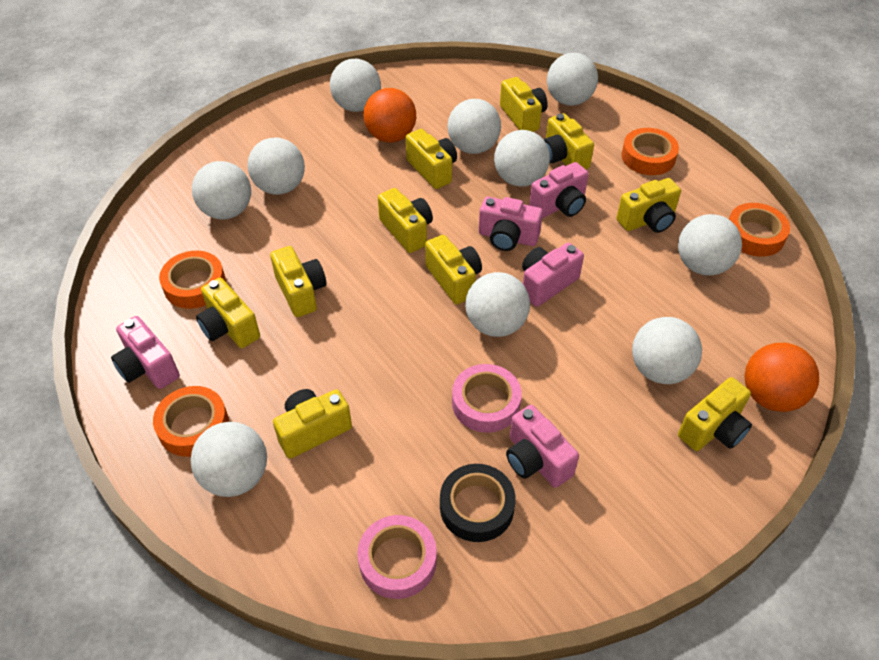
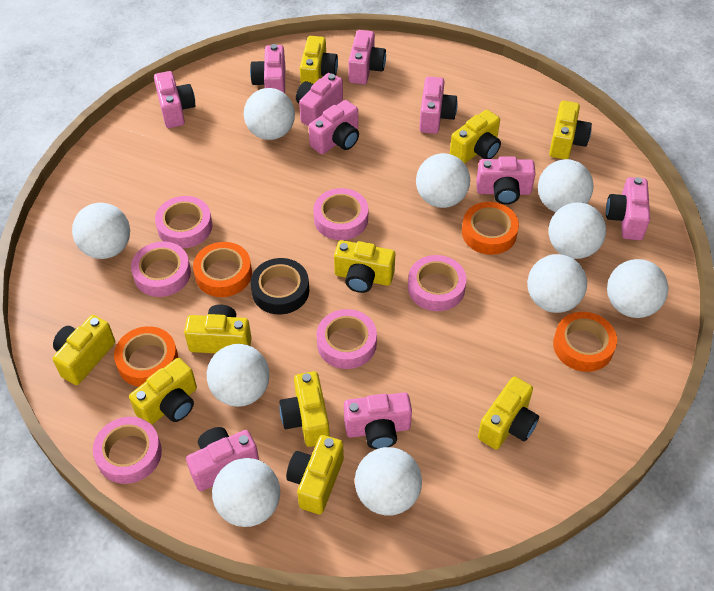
orange ball: [363,88,416,143] [745,343,819,412] = 2 -> none = 0
pink camera: [111,316,180,389] [479,197,543,251] [506,405,579,488] [522,243,584,307] [529,162,589,218] = 5 -> [154,71,195,128] [186,427,259,491] [250,44,285,93] [296,73,343,126] [309,100,359,154] [344,392,412,449] [348,30,386,85] [419,77,458,134] [476,156,536,205] [606,177,650,240] = 10
pink tape: [357,515,437,599] [452,364,522,433] = 2 -> [93,417,162,484] [131,242,191,297] [155,196,212,248] [313,188,368,240] [316,309,377,369] [408,255,467,311] = 6

